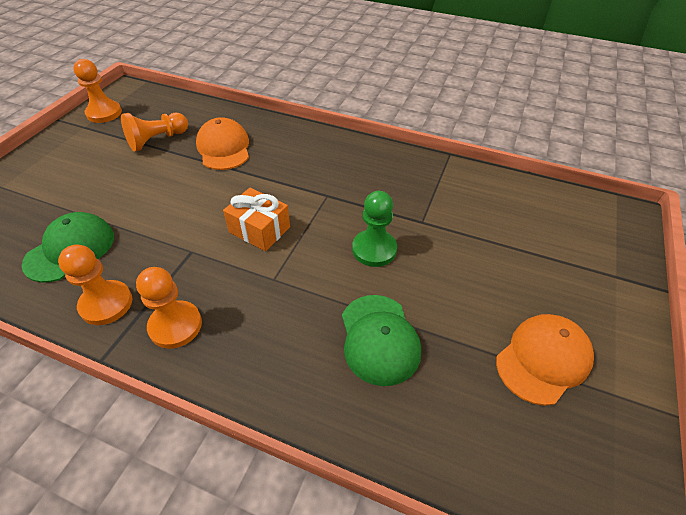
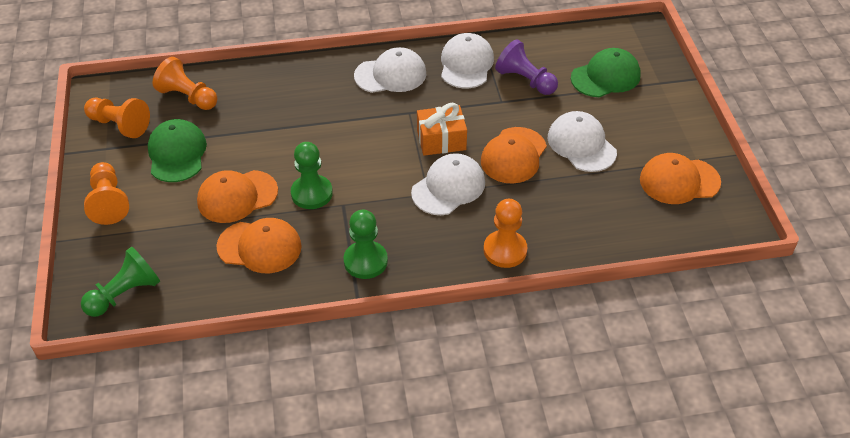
green pawn: [352,191,397,267] = 1 -> [81,246,160,317] [291,142,333,209] [343,209,388,279] = 3
orange cap: [196,117,249,170] [496,314,594,406] = 2 -> [197,170,278,223] [216,218,302,273] [481,127,547,184] [640,153,721,204] = 4
purple pawn: none = 0 -> [495,39,558,95] = 1
white cap: none = 0 -> [354,47,426,93] [411,153,485,215] [441,33,494,88] [547,111,617,172] = 4

